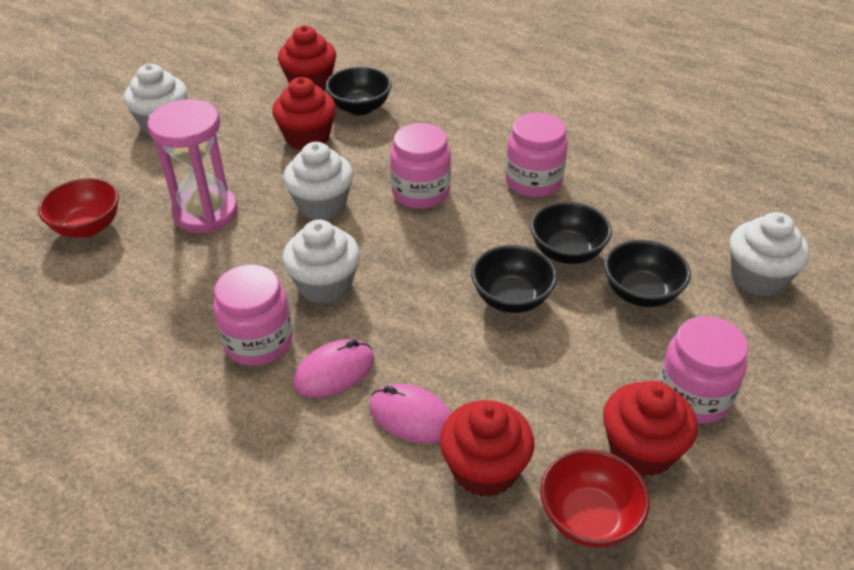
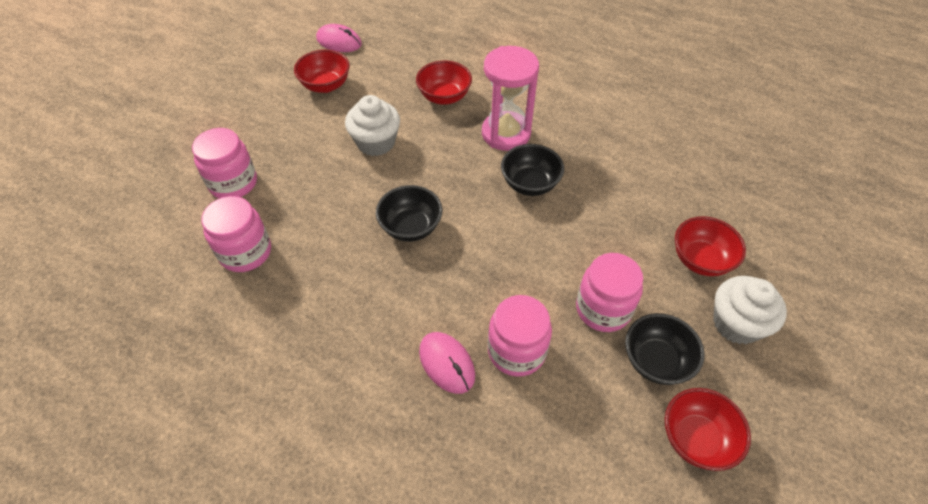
black bowl: [325,67,392,115] [471,245,557,313] [530,202,612,264] [604,240,691,307] = 4 -> [376,185,443,242] [501,144,564,196] [625,313,704,385] = 3
red bowl: [38,178,119,238] [540,449,650,548] = 2 -> [294,50,350,93] [416,61,472,105] [665,388,751,471] [675,216,746,276] = 4
red cupcake: [272,77,336,150] [278,25,336,91] [440,400,534,497] [603,381,698,477] = 4 -> none = 0
white cupcake: [124,64,187,134] [283,142,353,220] [283,220,360,304] [730,212,810,296] = 4 -> [345,95,400,156] [713,276,787,344] = 2

